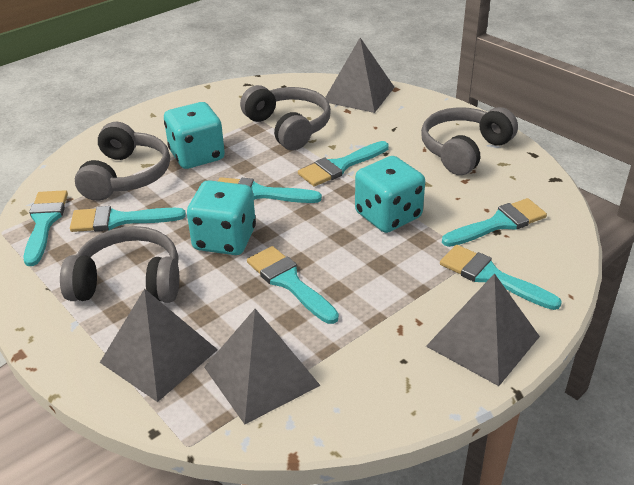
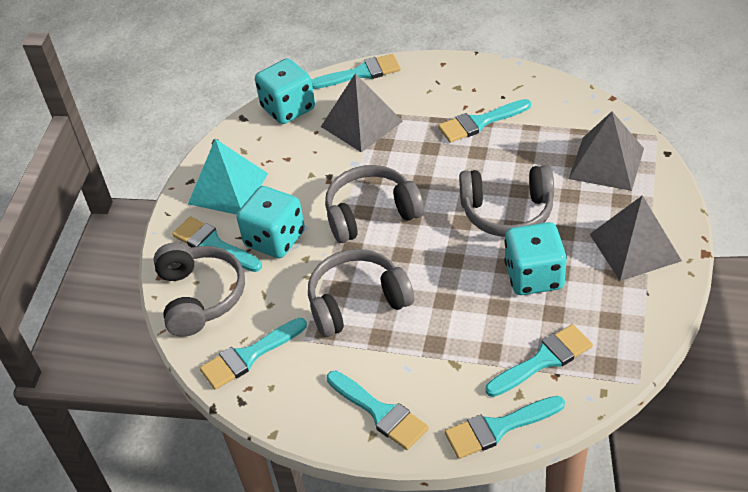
grey pyramid: [100,289,218,402] [204,309,321,424] [325,38,394,113] [426,273,540,386] = 4 -> [321,73,403,152] [569,111,644,191] [590,195,682,281] = 3
turquoise pyramid: none = 0 -> [188,139,268,215] = 1

